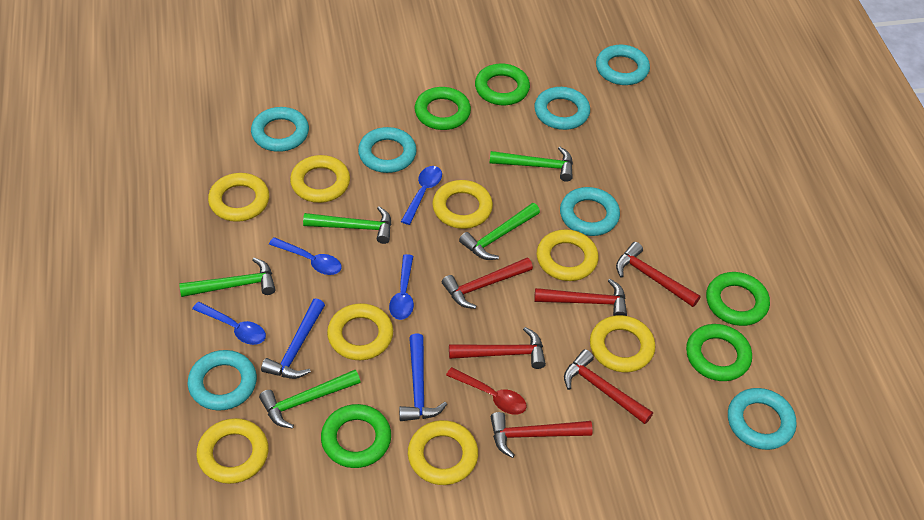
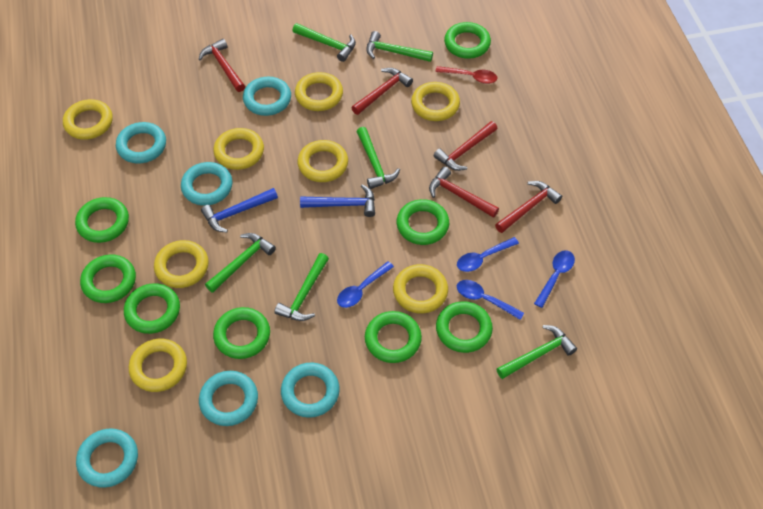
green hammer: [179,258,275,297] [259,370,360,429] [303,206,391,244] [459,203,540,260] [490,147,573,182] = 5 -> [205,233,276,293] [274,253,329,321] [292,23,356,62] [357,127,400,189] [366,31,433,62] [496,325,577,379] = 6
green ring: [321,404,391,468] [415,87,471,130] [475,63,530,105] [686,324,752,381] [706,272,770,326] = 5 -> [75,197,129,243] [80,254,136,303] [124,283,180,334] [213,307,270,359] [365,311,422,363] [397,199,449,245] [436,301,493,353] [444,22,491,59] = 8
red hammer: [442,258,533,309] [449,327,546,369] [491,412,593,458] [534,279,627,316] [564,349,653,424] [616,242,700,307] = 6 -> [199,39,245,92] [351,68,413,115] [429,167,499,218] [434,121,497,171] [495,181,562,233] = 5
turquoise ring: [188,350,257,411] [251,107,309,152] [358,127,417,173] [534,87,590,130] [560,187,620,236] [596,45,650,85] [728,388,797,450] = 7 -> [76,429,138,488] [116,122,166,164] [181,162,233,206] [199,371,258,426] [243,77,291,116] [281,363,340,418] = 6

